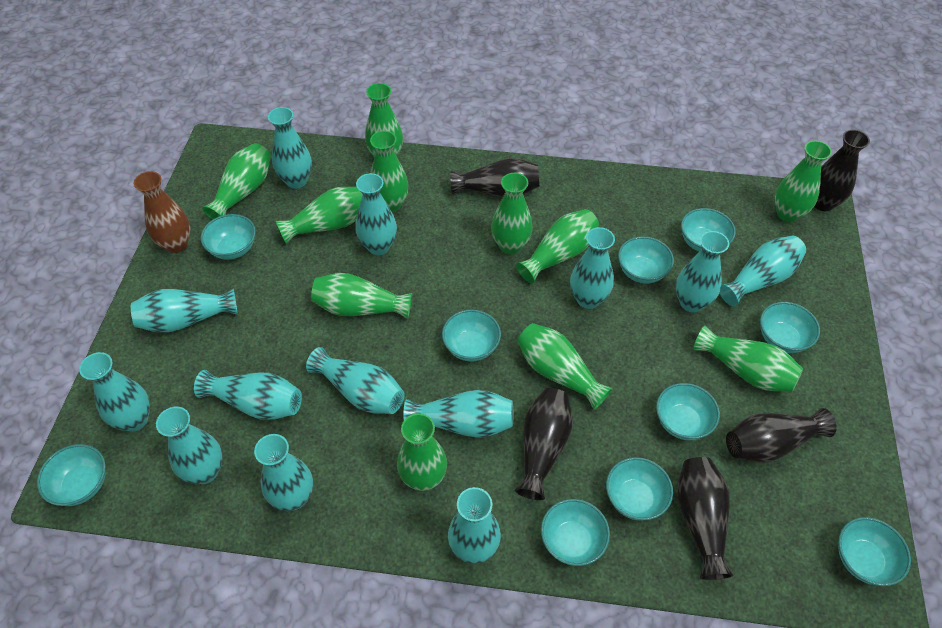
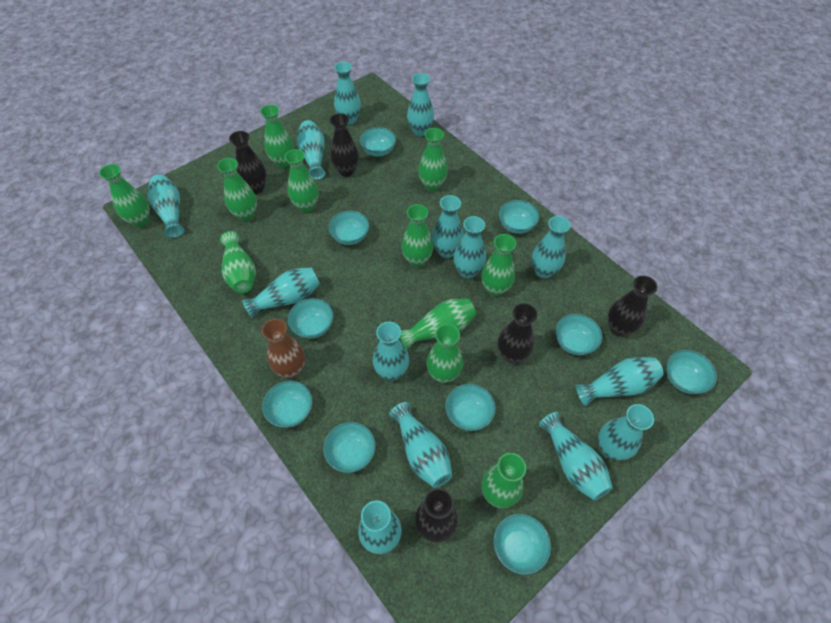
turquoise vase: [79,352,150,432] [131,289,238,333] [156,406,223,484] [194,370,302,420] [254,434,313,511] [268,107,312,189] [306,347,405,414] [355,173,397,255] [403,390,513,438] [448,487,501,564] [570,227,615,309] [676,231,729,312] [720,235,806,307] = 13 -> [147,174,185,238] [242,267,320,318] [297,120,326,180] [334,62,361,125] [358,500,402,554] [373,322,409,381] [389,402,452,488] [407,73,434,136] [432,195,464,258] [453,216,486,279] [532,216,571,278] [539,412,613,501] [576,357,664,406] [598,404,654,461] = 14

